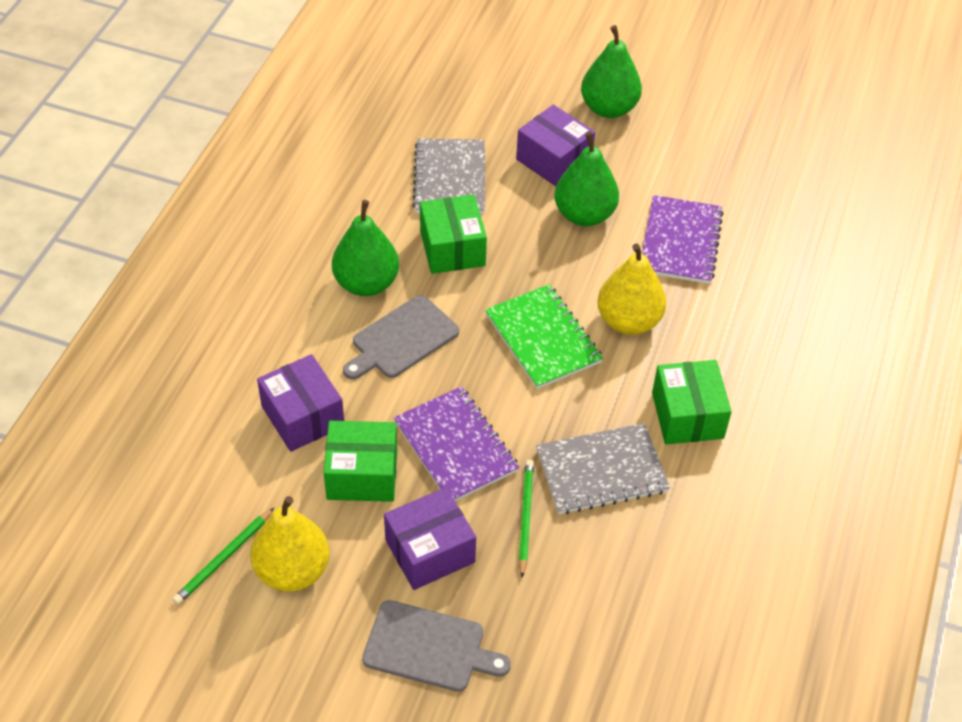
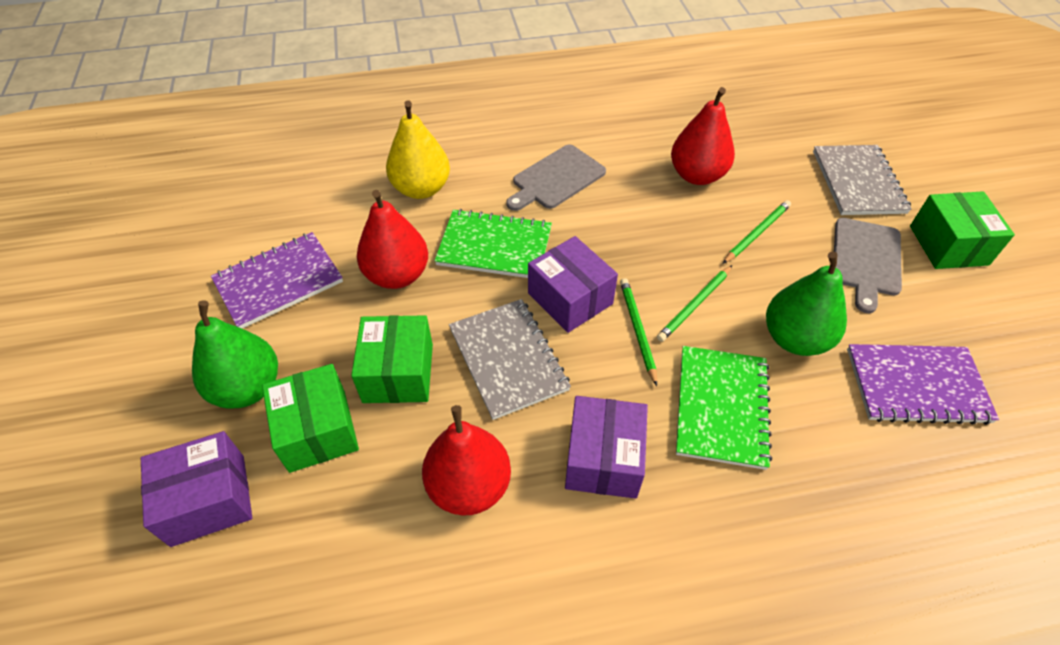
green notebook: [485,284,603,389] = 1 -> [434,209,552,278] [676,346,772,470] = 2
green pear: [332,200,399,296] [554,132,619,226] [581,25,642,118] = 3 -> [192,300,278,409] [766,251,847,356] = 2
green pencil: [173,508,274,605] [519,460,534,578] = 2 -> [620,278,657,386] [657,265,732,342] [723,200,791,264] = 3
red pear: none = 0 -> [357,190,428,289] [422,405,511,516] [671,87,735,185] = 3
yellow pear: [250,496,330,592] [597,244,666,335] = 2 -> [386,101,450,199] = 1

